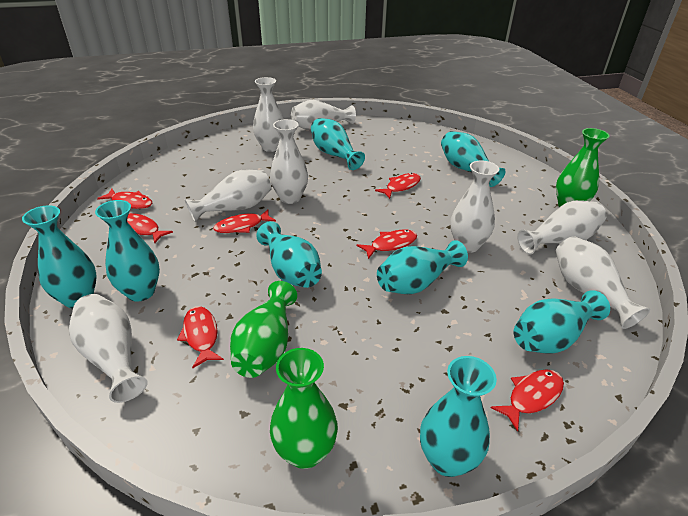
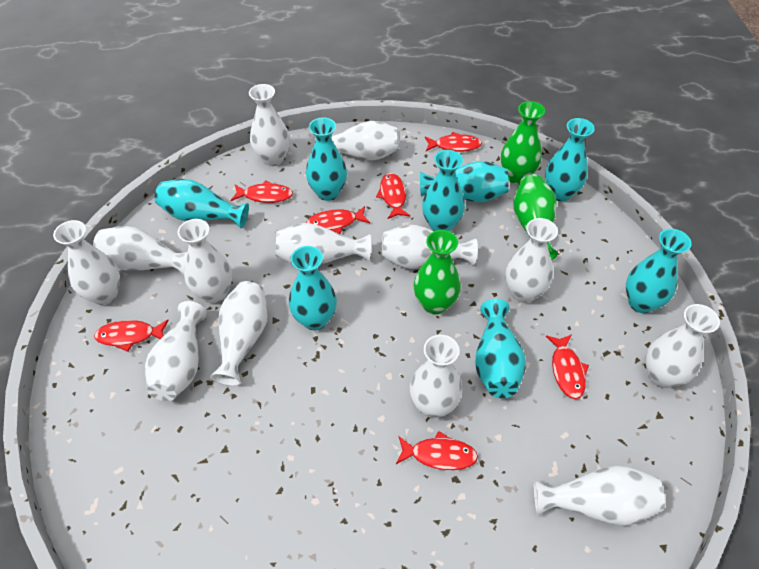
white vase: [69,294,148,403] [185,170,272,222] [253,77,284,152] [270,119,308,204] [291,100,356,131] [450,161,499,253] [517,200,607,255] [556,236,650,329] = 8 -> [53,220,120,305] [93,226,187,275] [145,301,207,401] [177,219,232,303] [210,281,268,386] [249,84,290,166] [276,223,371,265] [315,121,400,160] [381,225,478,269] [410,335,462,418] [505,218,558,303] [534,466,665,526] [646,304,720,388] = 13

